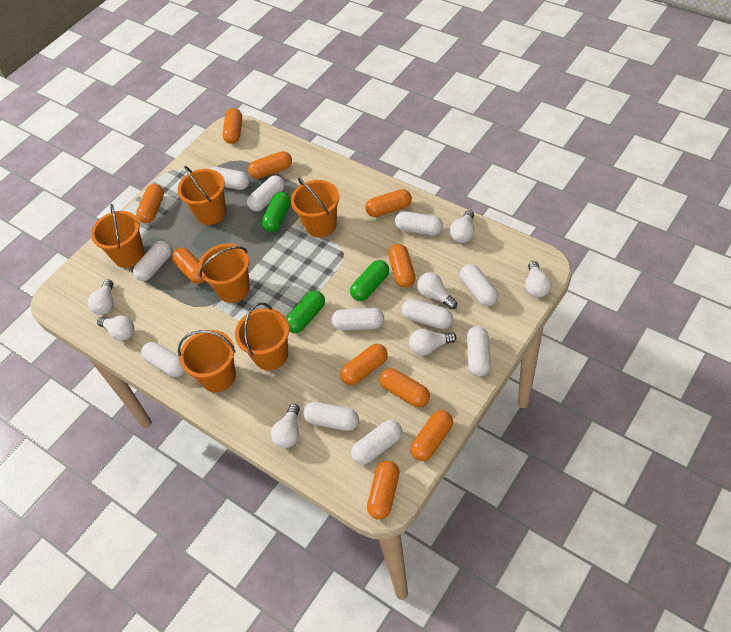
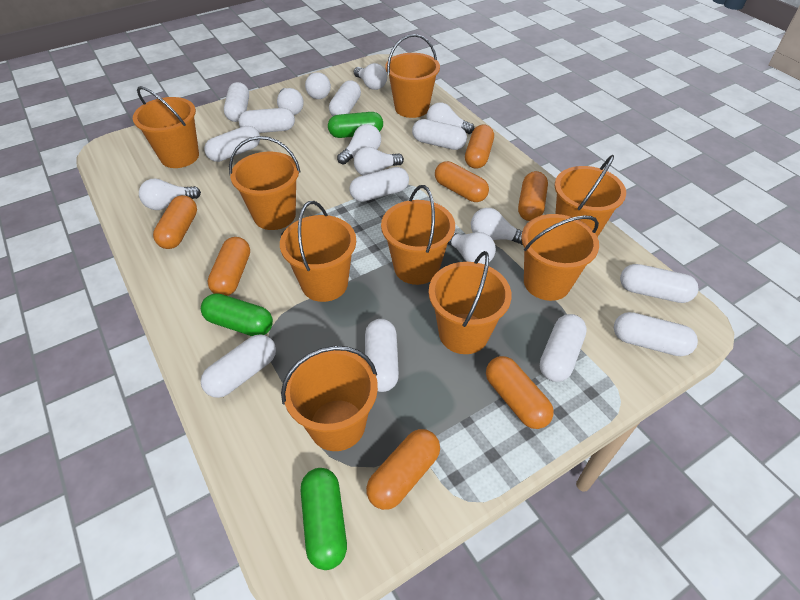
orange bucket: [91,204,145,268] [177,166,226,225] [178,330,236,392] [198,243,250,303] [235,303,289,371] [291,178,339,238] = 6 -> [133,86,199,168] [229,136,301,230] [280,201,356,302] [281,346,378,451] [381,185,455,285] [386,34,440,118] [429,251,512,354] [521,214,599,301] [555,155,626,238] = 9
orange capsule: [136,184,164,223] [172,248,205,284] [222,108,242,144] [248,151,292,179] [340,344,388,385] [365,189,412,217] [367,461,399,520] [380,368,430,407] [388,244,415,288] [410,410,453,461] = 10 -> [153,195,197,249] [208,237,250,296] [366,429,440,510] [435,161,489,202] [465,125,494,169] [486,356,554,429] [518,171,548,221] = 7
white light bulb: [88,279,114,315] [97,316,134,341] [271,404,300,448] [409,329,456,356] [417,272,457,309] [450,210,474,243] [525,261,552,297] = 7 -> [139,178,201,210] [277,88,304,115] [305,72,331,99] [337,124,381,165] [354,63,387,90] [354,147,404,176] [427,103,475,134] [448,232,496,265] [471,208,523,245] = 9

